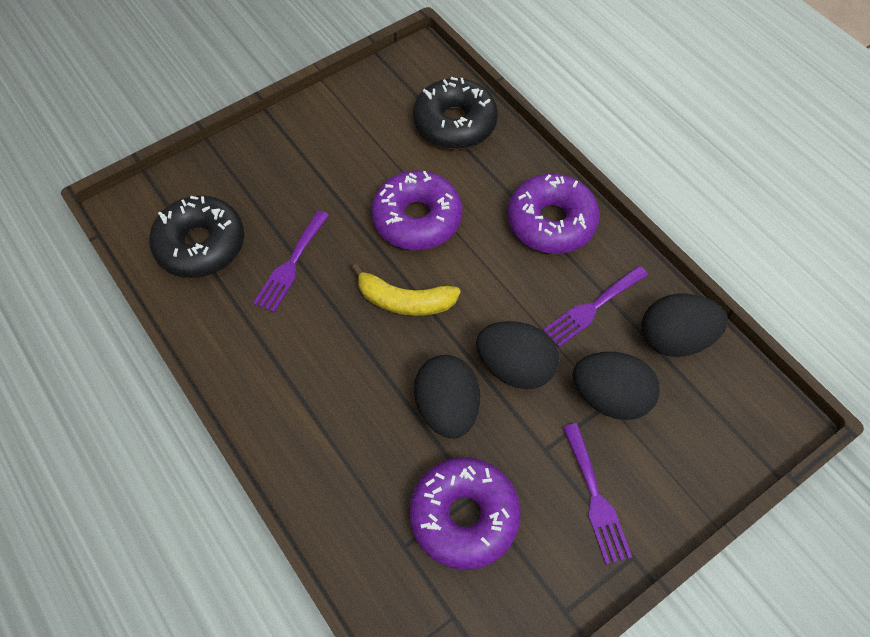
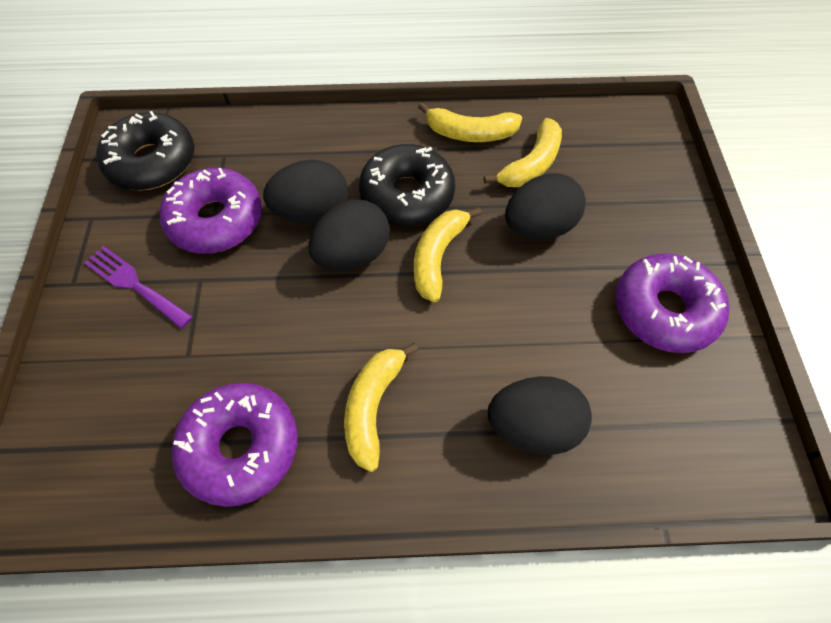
purple fork: [253,210,329,312] [543,266,648,347] [563,423,632,565] = 3 -> [84,246,193,329] = 1
yellow banana: [351,263,460,316] = 1 -> [344,343,419,472] [414,207,482,302] [418,102,522,142] [484,118,562,187] = 4

